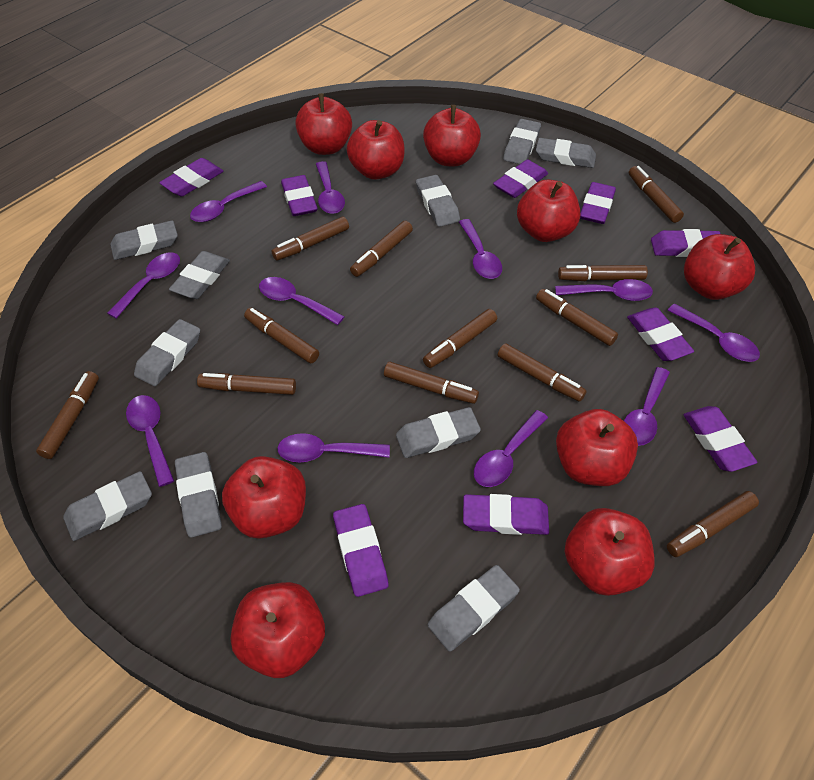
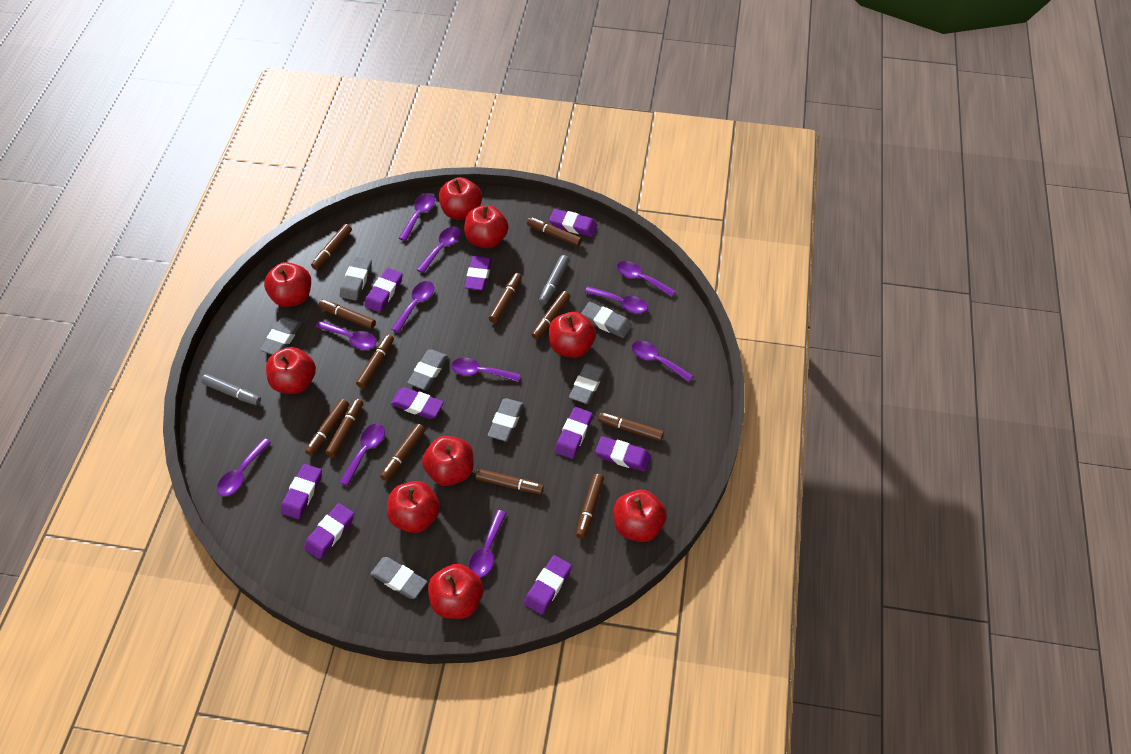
grey eraser: [63,471,152,541] [110,220,178,260] [134,319,200,386] [169,251,230,299] [175,452,222,538] [396,407,481,458] [416,175,460,227] [428,565,520,652] [503,119,541,164] [536,138,596,168] = 10 -> [260,317,302,354] [340,256,372,301] [371,557,427,599] [407,350,448,390] [488,398,524,441] [569,363,605,404] [581,302,632,338] = 7
grey marker: none = 0 -> [201,374,261,405] [539,255,569,305] = 2

